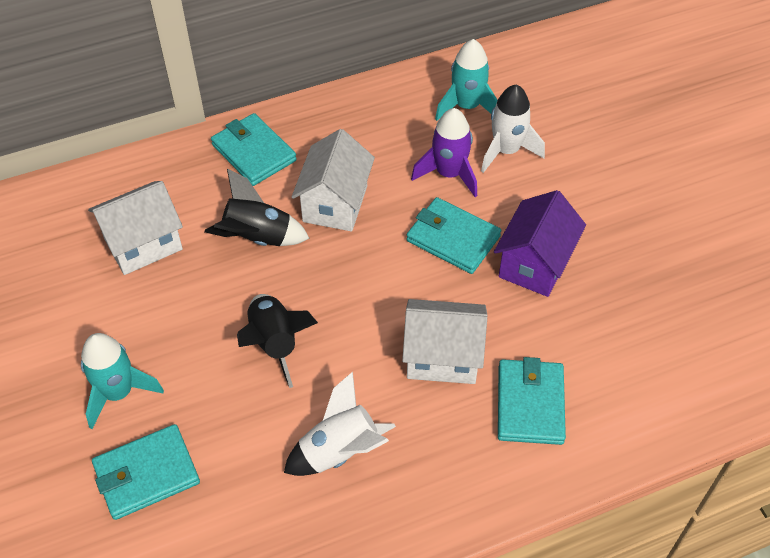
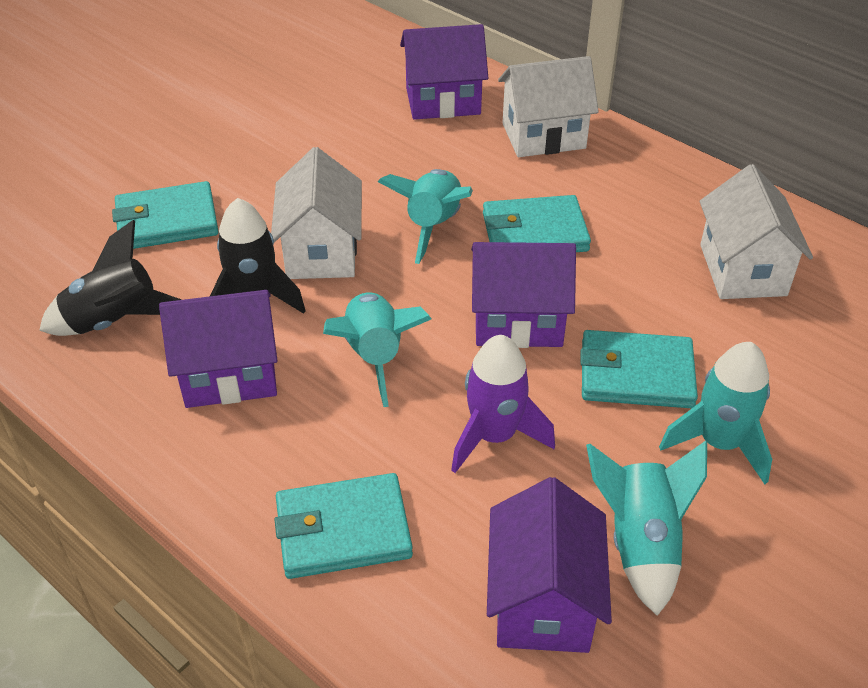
purple house: [494,190,586,297] = 1 -> [159,290,278,408] [400,24,488,120] [471,242,576,348] [487,477,612,653] = 4
turquoise rocket: [81,333,164,429] [435,39,497,121] = 2 -> [323,293,431,407] [378,169,473,264] [586,441,707,616] [659,342,772,485] = 4
white rocket: [284,372,396,476] [481,85,545,173] = 2 -> none = 0

